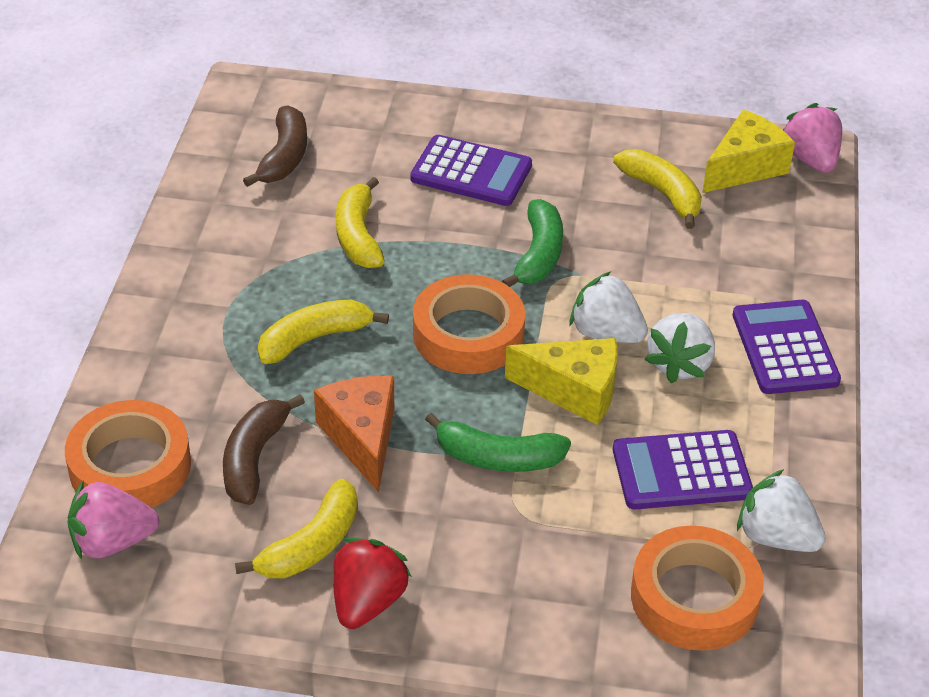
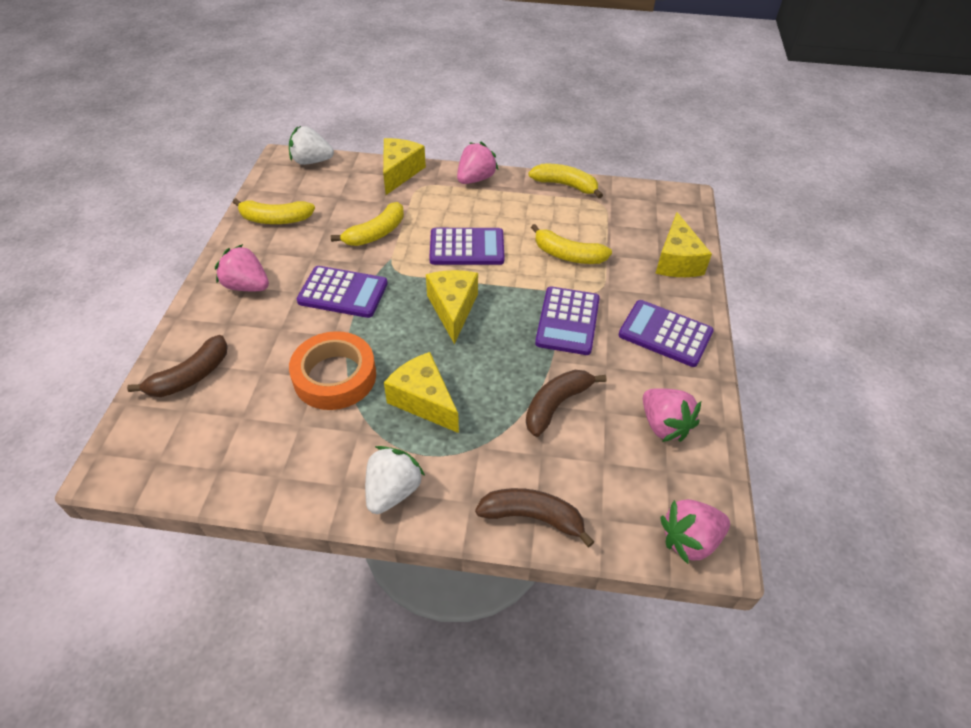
brown banana: [223,394,305,505] [243,105,307,187] = 2 -> [127,335,228,397] [475,488,594,547] [526,370,606,437] = 3
green banana: [425,413,571,472] [502,199,563,287] = 2 -> none = 0
orange cheese: [314,376,394,492] = 1 -> none = 0
orange tape: [65,400,191,508] [413,274,525,374] [631,526,764,651] = 3 -> [289,331,376,410] = 1
pink strawberry: [68,481,159,560] [783,103,842,173] = 2 -> [215,244,269,291] [457,142,498,184] [643,388,701,442] [661,499,730,564] = 4
purple calculator: [410,135,532,206] [613,430,753,509] [732,300,841,394] = 3 -> [297,266,388,318] [429,228,504,265] [535,287,600,355] [618,300,714,367] = 4
red strawberry: [333,538,412,629] = 1 -> none = 0
white strawberry: [569,271,648,343] [644,313,715,383] [737,469,826,552] = 3 -> [289,126,334,165] [365,446,425,514] = 2
yellow cheese: [505,338,618,425] [702,109,795,193] = 2 -> [383,138,426,195] [384,352,459,433] [426,270,478,344] [655,212,712,277] = 4

